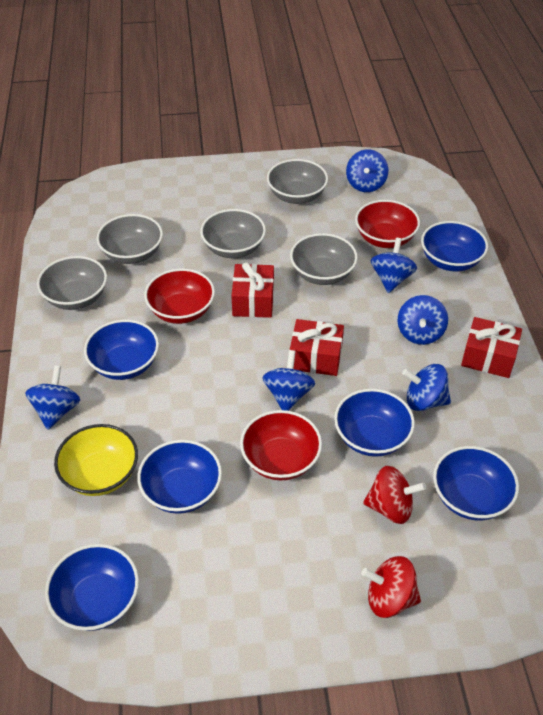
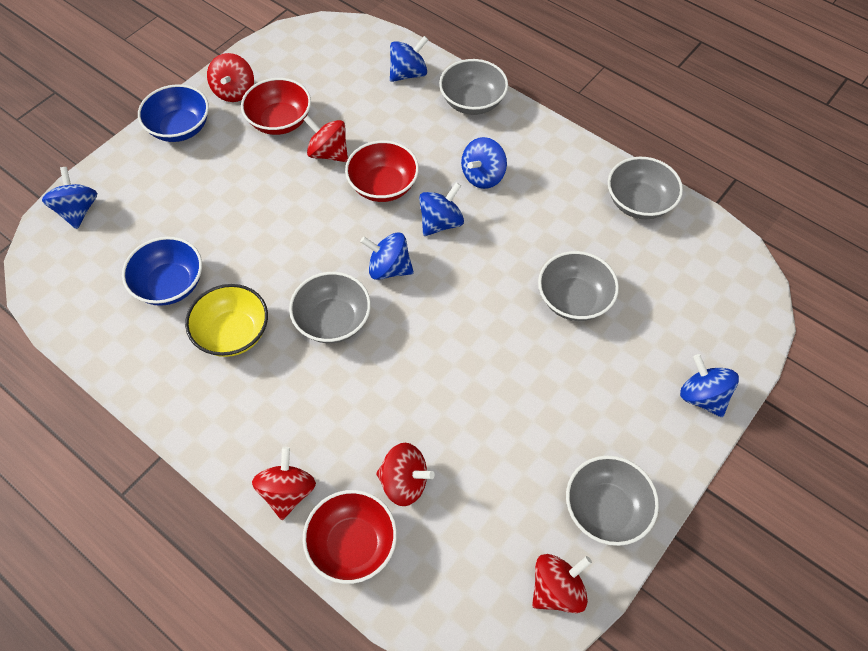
blue bowl: [45,544,139,631] [84,320,159,380] [137,440,222,514] [334,389,415,457] [421,221,488,272] [433,446,519,520] = 6 -> [122,237,202,306] [138,84,209,142] = 2
red gift: [231,262,274,318] [290,319,344,376] [461,317,522,378] = 3 -> none = 0
red spinning top: [361,556,421,618] [363,466,426,524] = 2 -> [207,53,254,102] [252,447,316,520] [303,116,348,162] [376,443,435,506] [532,554,592,613] = 5

